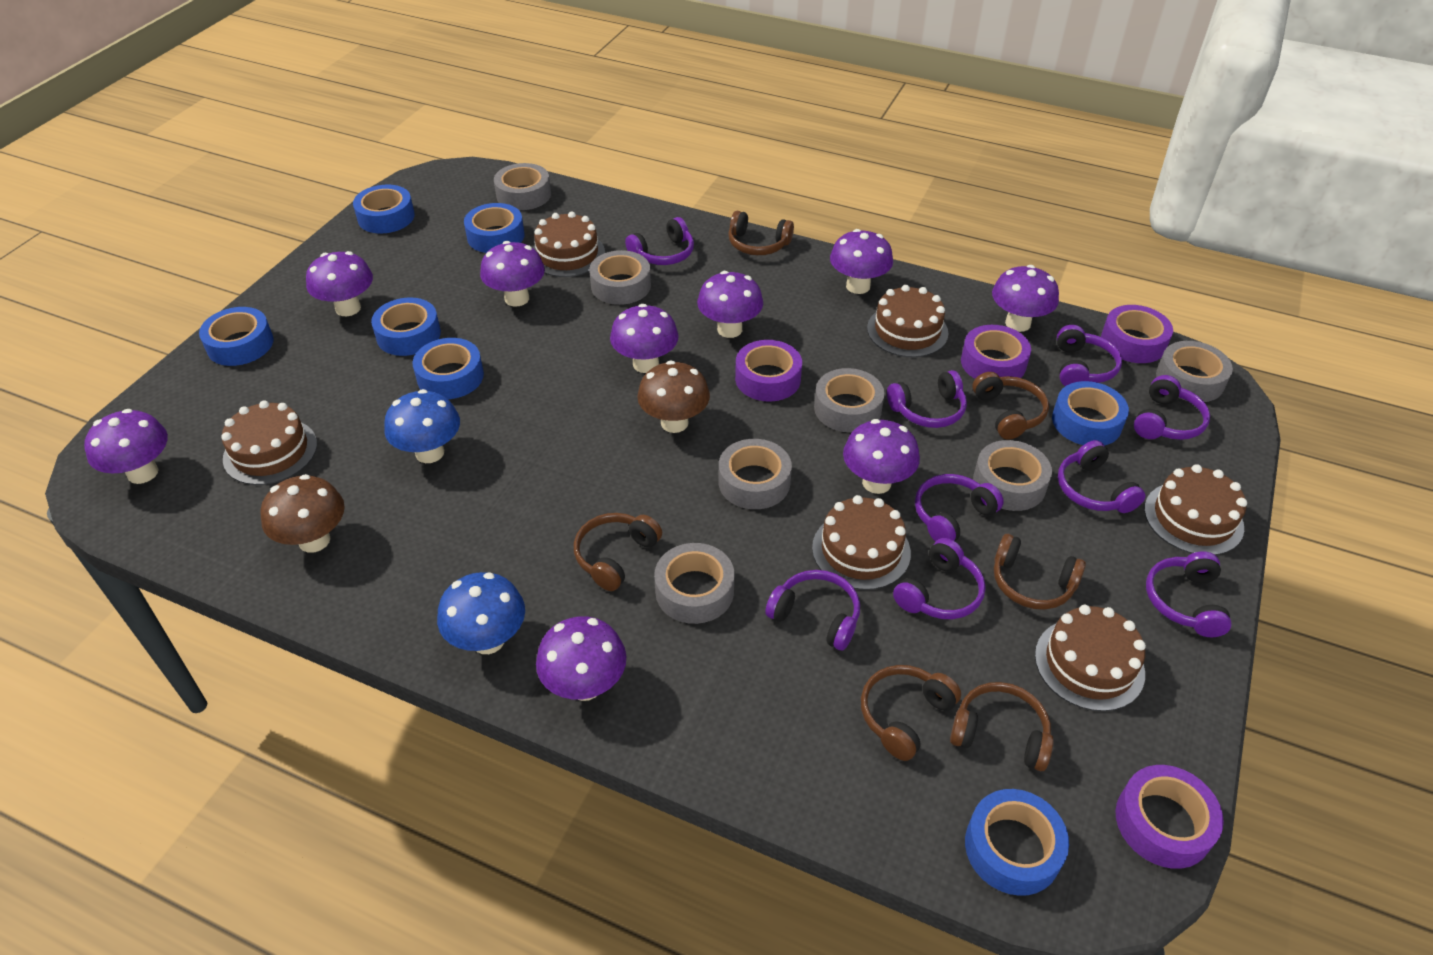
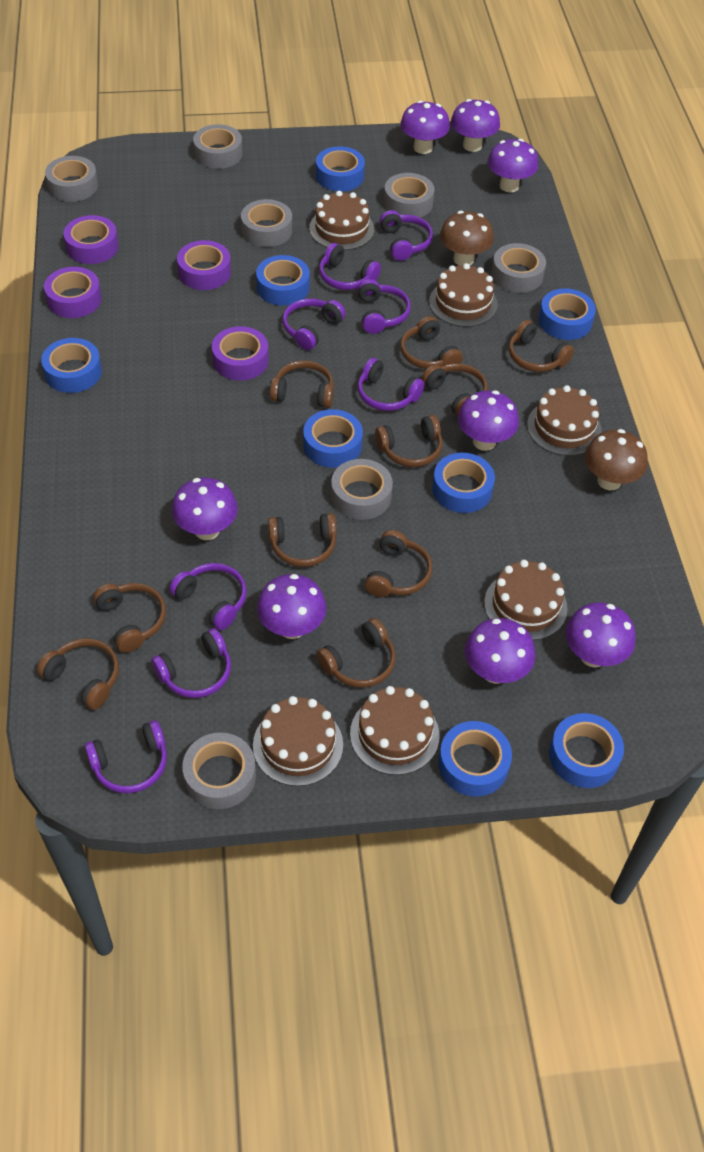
blue mushroom: [384,389,460,463] [437,572,525,654] = 2 -> none = 0
blue tape: [199,307,274,366] [353,185,415,233] [371,297,441,356] [413,338,484,399] [464,203,525,253] [965,789,1069,896] [1052,381,1129,446] = 7 -> [41,338,102,393] [256,255,310,306] [303,409,363,468] [316,146,365,192] [432,453,495,513] [438,721,512,796] [538,288,596,340] [549,713,624,788] = 8
brown headphones: [574,513,662,591] [728,211,794,255] [861,665,961,761] [950,682,1054,771] [972,372,1049,440] [994,534,1086,610] = 6 -> [37,639,119,710] [93,583,166,653] [268,513,337,567] [270,361,334,408] [316,618,395,688] [365,530,432,597] [375,415,443,467] [400,316,463,369] [422,363,488,417] [509,320,574,372] = 10
purple headphones: [625,217,694,265] [765,570,860,650] [887,370,967,428] [893,538,986,619] [915,474,1004,542] [1057,325,1122,386] [1058,440,1146,513] [1134,375,1210,440] [1146,551,1232,637] = 9 -> [84,720,167,793] [151,628,231,698] [169,563,247,630] [283,299,346,350] [319,243,381,290] [357,358,424,411] [358,279,411,334] [379,210,433,261] = 8
purple mushroom: [84,409,168,484] [306,251,373,316] [480,241,545,307] [536,616,626,701] [610,304,679,373] [697,271,763,338] [830,229,893,294] [843,419,920,494] [992,265,1059,332] = 9 -> [172,477,238,540] [257,574,326,639] [400,100,450,154] [451,99,500,152] [458,390,519,451] [465,618,536,684] [487,139,539,192] [566,602,636,668] = 8

